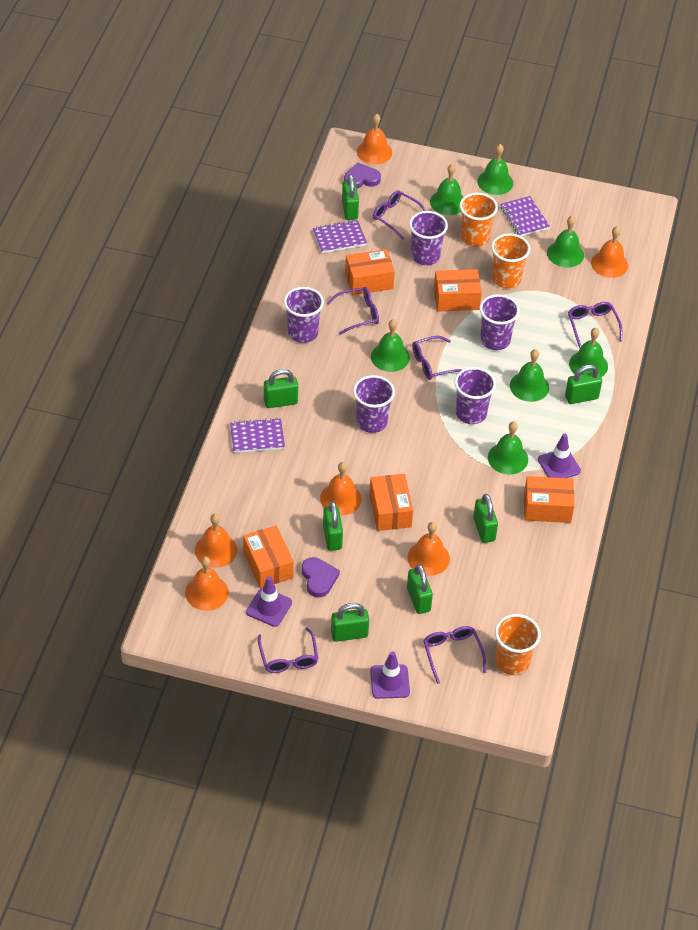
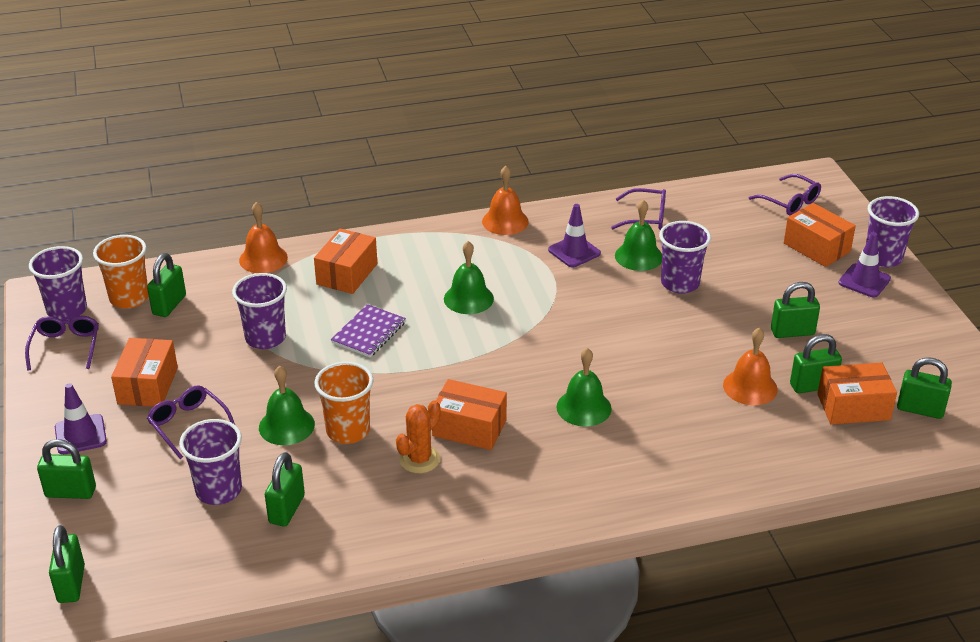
green bell: [371,319,410,372] [430,164,464,215] [477,144,513,195] [488,422,528,475] [510,349,549,402] [547,216,584,268] [569,328,608,377] = 7 -> [259,366,315,445] [444,241,494,314] [557,348,612,427] [615,200,662,271] = 4
orange bell: [185,557,229,611] [195,514,237,568] [320,462,362,515] [357,114,392,164] [408,522,450,576] [591,226,628,278] = 6 -> [239,202,288,273] [482,166,529,235] [723,328,778,405] = 3
orange cactus: none = 0 -> [396,400,441,473] = 1
orange cup: [460,193,498,247] [491,234,530,288] [495,614,541,675] = 3 -> [93,235,149,308] [314,362,374,444] = 2
purple glasses: [258,627,318,673] [327,287,379,335] [373,190,426,240] [412,336,463,380] [423,626,486,684] [568,302,622,348] = 6 -> [25,316,99,370] [147,385,235,459] [611,188,666,230] [749,174,821,215] = 4
purple heart: [302,557,340,597] [344,162,381,189] = 2 -> none = 0
purple notebook: [230,418,285,453] [313,220,367,253] [500,196,550,236] = 3 -> [331,304,406,357] = 1

